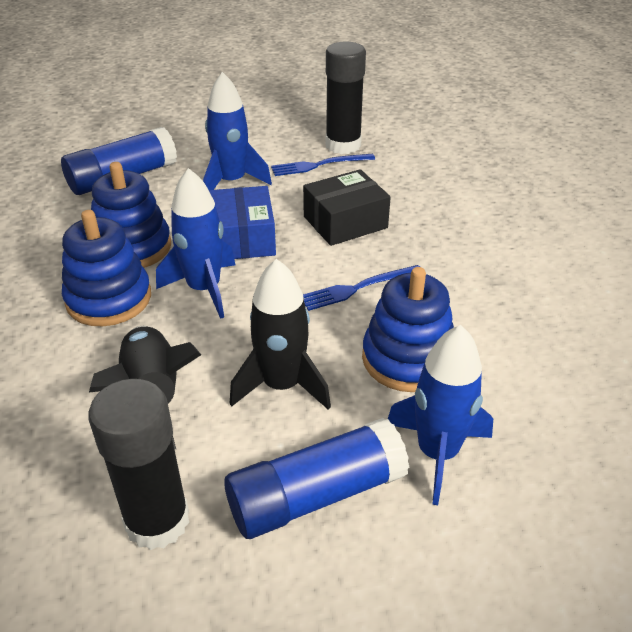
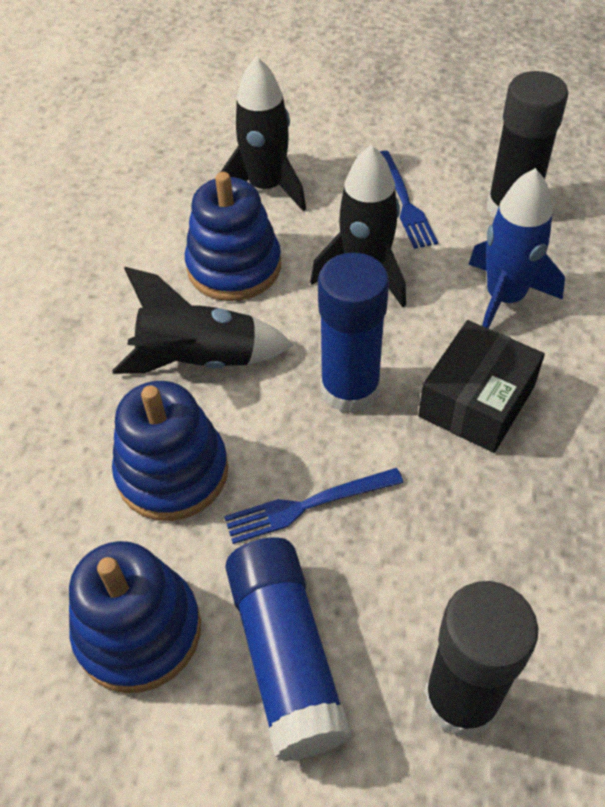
black rocket: [89,326,201,450] [229,259,331,410] = 2 -> [113,267,293,374] [221,56,306,211] [310,145,406,308] = 3
blue box: [209,186,276,259] = 1 -> none = 0
blue rocket: [156,168,236,319] [203,72,272,190] [388,325,493,505] = 3 -> [469,168,565,329] = 1

